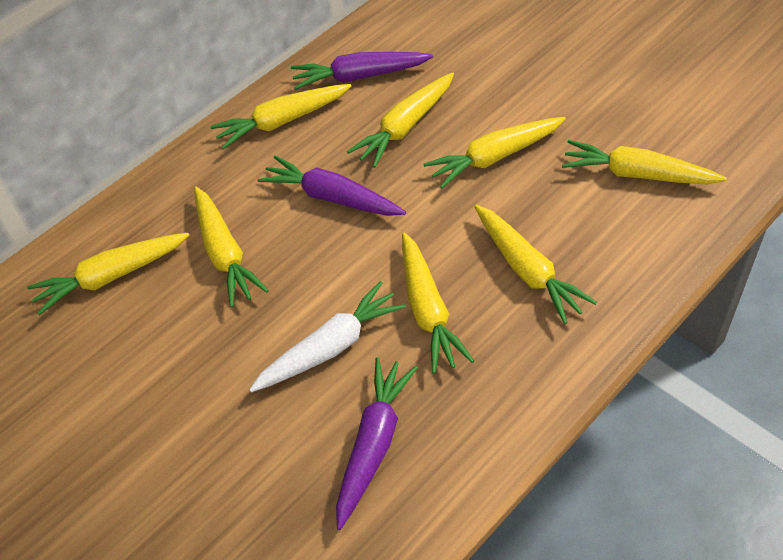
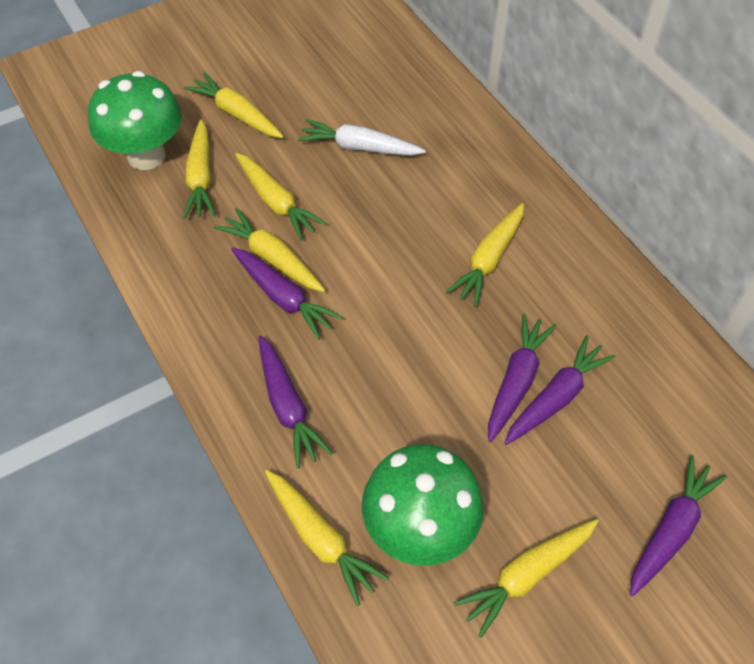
green mushroom: none = 0 -> [88,71,182,170] [362,444,484,566] = 2
purple carrot: [257,156,406,216] [291,52,433,90] [336,357,418,530] = 3 -> [231,247,343,339] [259,336,333,468] [488,314,557,442] [504,336,616,445] [630,455,727,596] = 5
yellow carrot: [27,233,189,315] [194,186,269,307] [210,84,352,149] [347,72,454,168] [402,232,474,374] [423,117,566,188] [474,205,597,324] [562,140,727,184] = 8 -> [183,119,216,219] [184,72,284,138] [214,208,325,292] [235,153,327,240] [265,470,389,606] [446,203,524,306] [454,519,598,638] = 7

